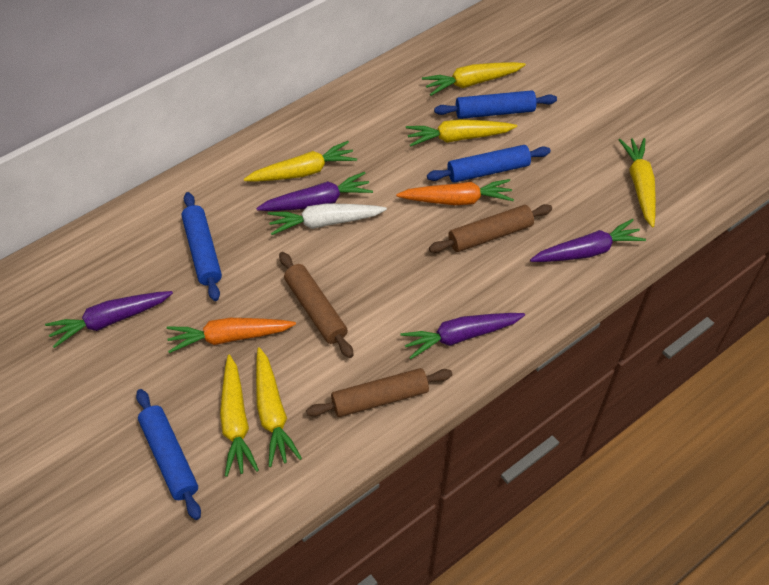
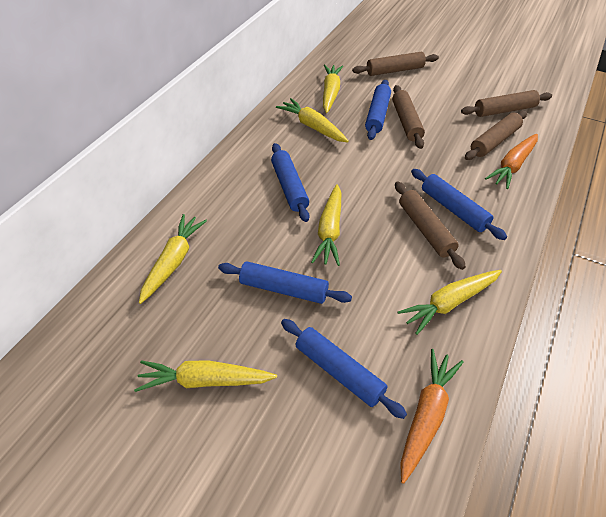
blue rolling pin: [136,389,201,520] [181,192,222,301] [427,145,551,183] [434,90,557,119] = 4 -> [218,261,352,304] [271,143,310,222] [281,319,407,419] [365,80,391,140] [411,169,507,240] = 5
brown rolling pin: [279,252,354,358] [306,368,452,417] [429,204,552,253] = 3 -> [352,52,439,76] [392,85,425,149] [395,182,466,270] [461,90,552,117] [465,111,527,160] = 5
purple carrot: [45,291,173,348] [256,172,373,211] [400,313,525,359] [530,219,646,262] = 4 -> none = 0
white carrot: [268,203,387,235] = 1 -> none = 0

